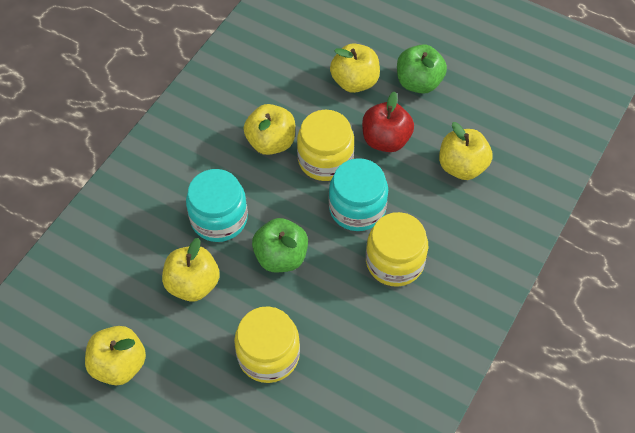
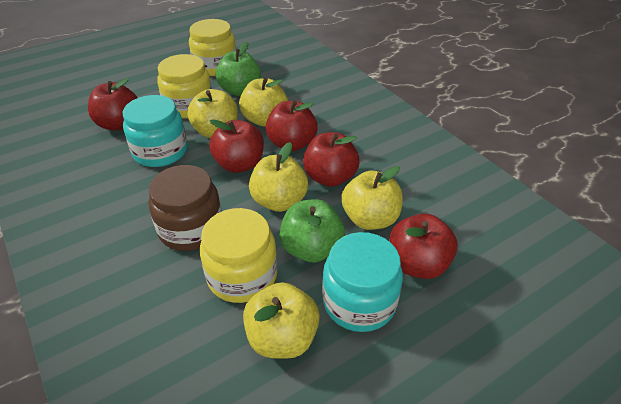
brown jar: none = 0 -> [148,165,222,251] = 1
red apple: [362,91,414,152] = 1 -> [88,78,137,131] [209,119,264,173] [266,101,318,151] [303,132,359,187] [390,214,458,279] = 5

